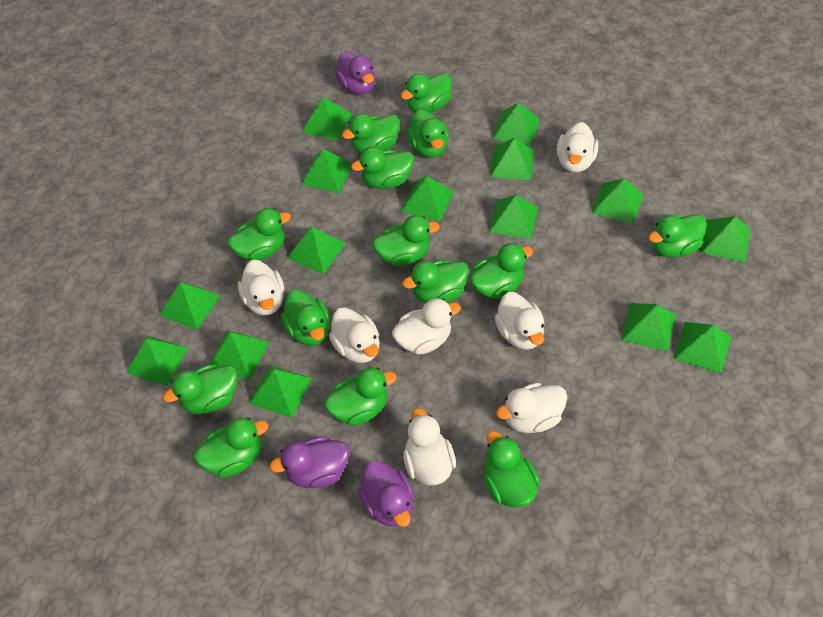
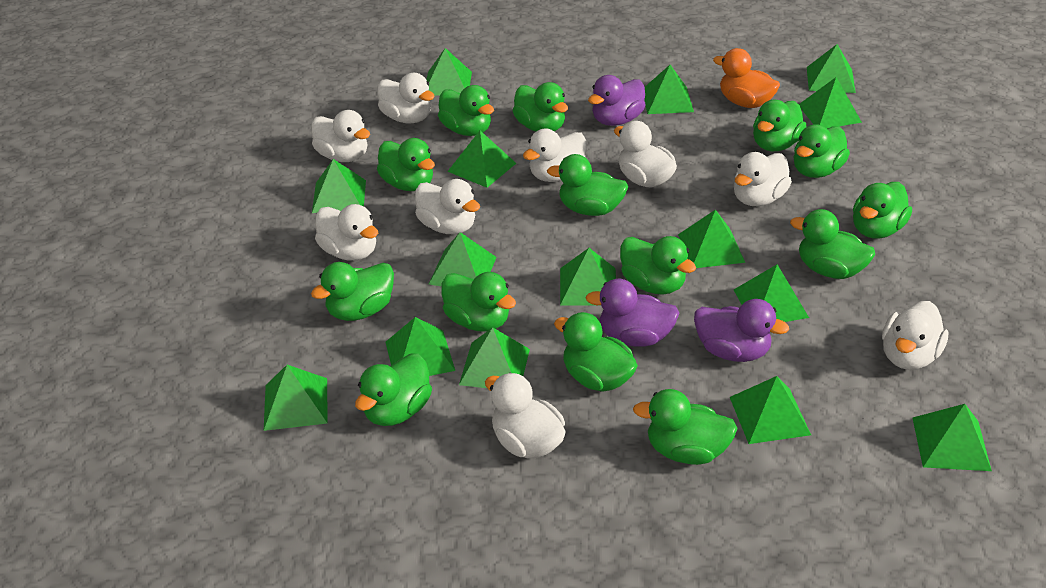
orange duck: none = 0 -> [713,48,780,108] = 1
white duck: [238,260,284,316] [329,307,380,363] [392,298,461,355] [403,408,456,486] [494,292,545,350] [496,383,567,433] [557,122,599,172] = 7 -> [311,110,370,162] [315,204,378,261] [377,73,435,123] [415,179,480,234] [485,373,566,459] [523,129,587,182] [614,121,677,187] [734,152,792,206] [882,301,948,370] = 9

